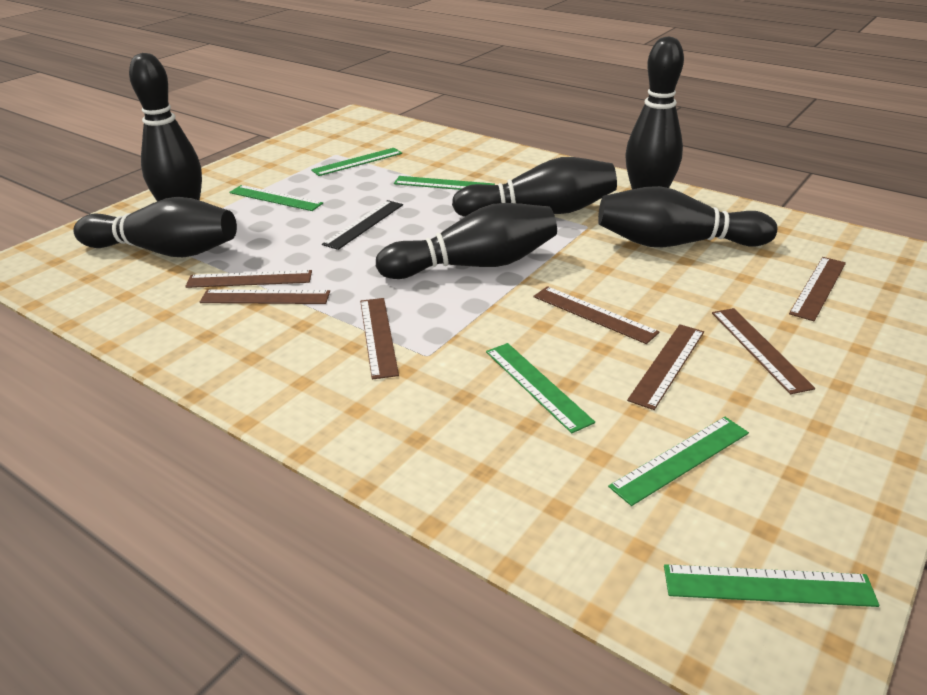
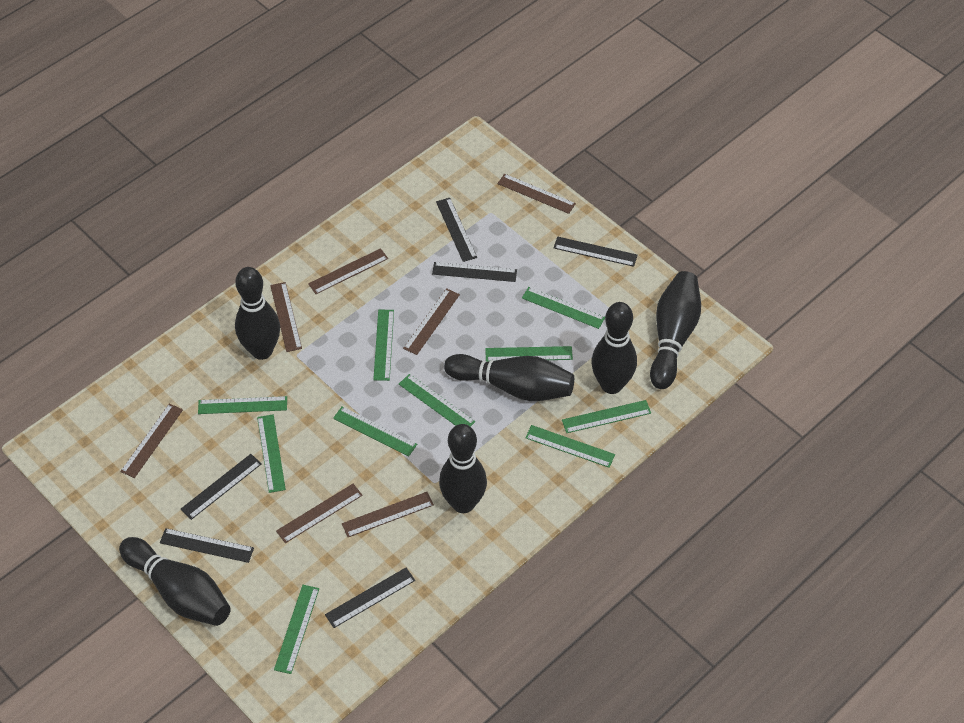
black ruler: [322,200,403,250] = 1 -> [160,528,254,563] [181,454,262,520] [325,568,415,628] [432,262,517,282] [436,198,477,262] [554,237,638,267] = 6
green ruler: [229,185,323,211] [311,148,402,176] [394,176,495,190] [486,343,595,433] [608,417,749,506] [664,564,880,607] = 6 -> [198,396,287,414] [257,414,286,493] [274,585,319,674] [333,406,417,456] [373,310,394,381] [399,374,475,427] [485,346,573,362] [522,287,605,329] [525,425,615,468] [562,400,651,433] = 10

